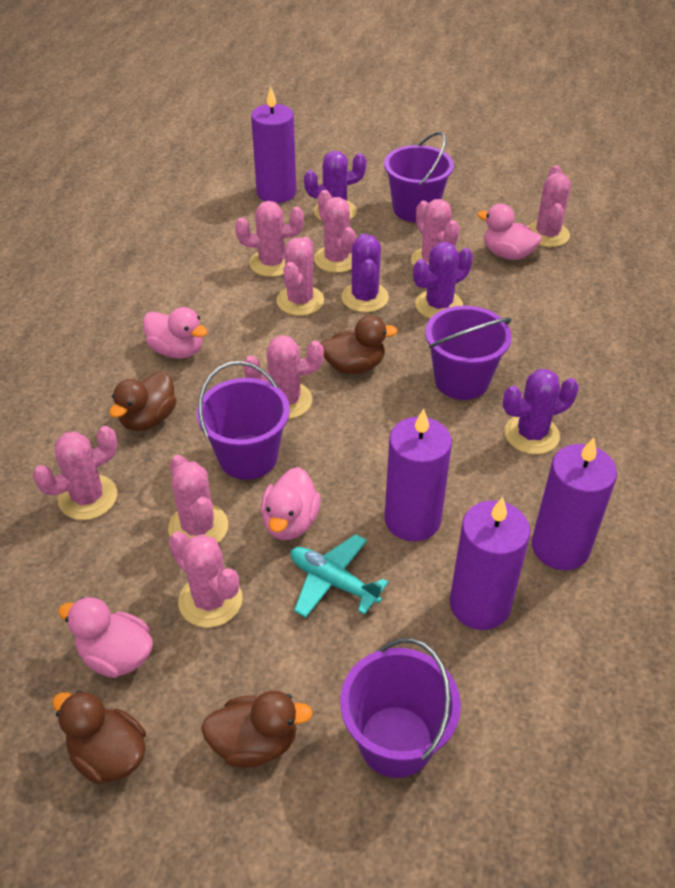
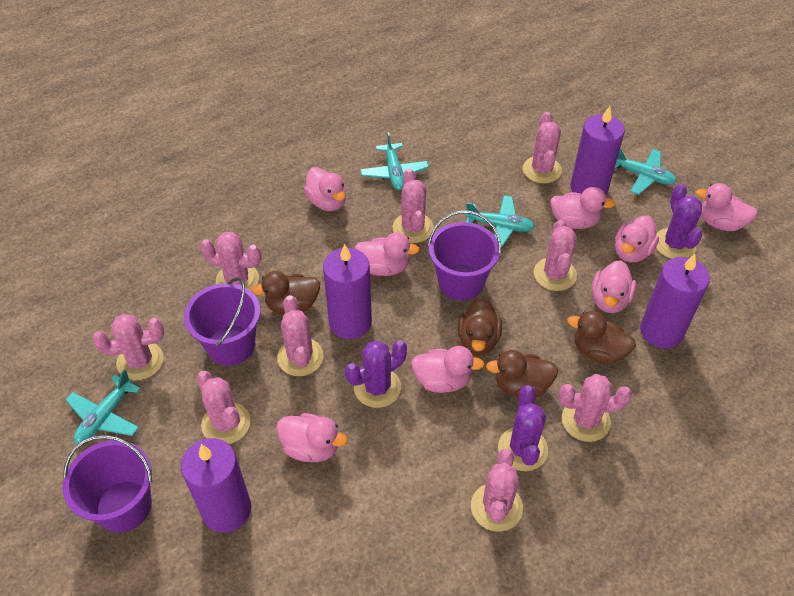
pink duck: [58,597,153,678] [143,307,208,359] [261,467,321,540] [477,204,542,260] = 4 -> [276,413,348,462] [304,167,346,211] [355,232,420,276] [411,346,485,393] [550,187,615,229] [592,260,636,313] [615,215,659,262] [696,183,758,231] = 8
purple bucket: [197,361,290,480] [340,638,461,778] [384,132,454,222] [425,306,512,400] = 4 -> [63,435,153,532] [184,277,260,366] [428,211,501,300] = 3
purple cactus: [304,151,366,221] [341,233,389,312] [413,242,473,319] [503,369,579,454] = 4 -> [345,340,407,408] [498,385,548,471] [656,184,702,259] = 3
turquoise plane: [290,534,388,618] = 1 -> [66,369,141,444] [360,132,429,190] [465,195,535,248] [614,149,677,195] = 4

